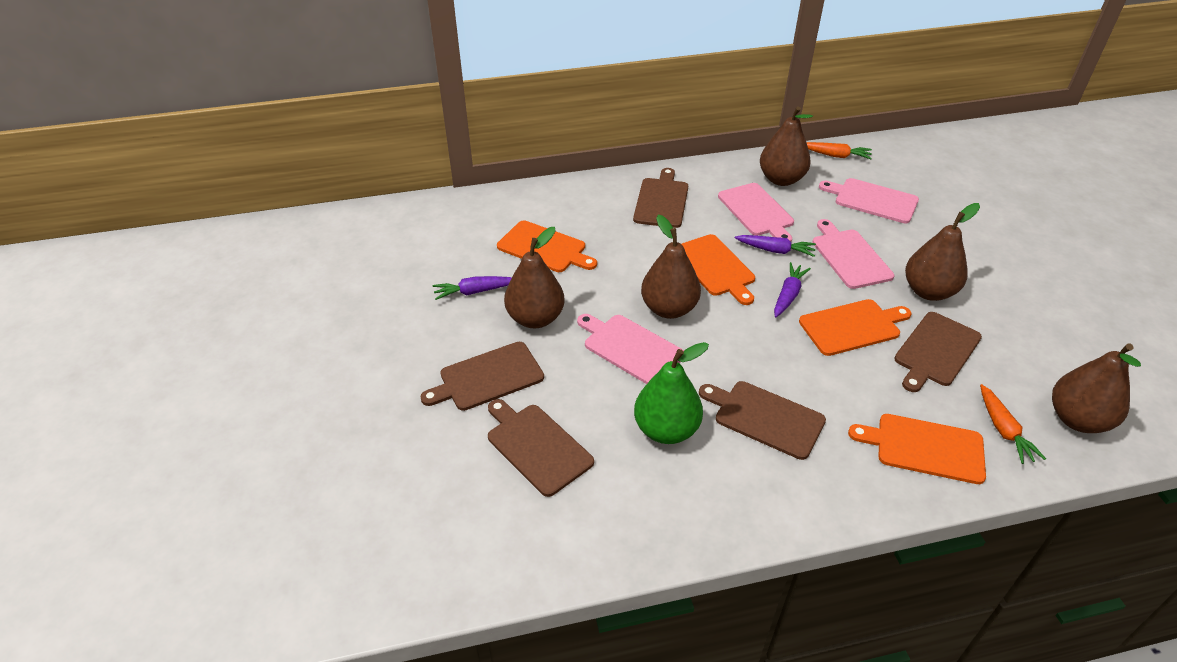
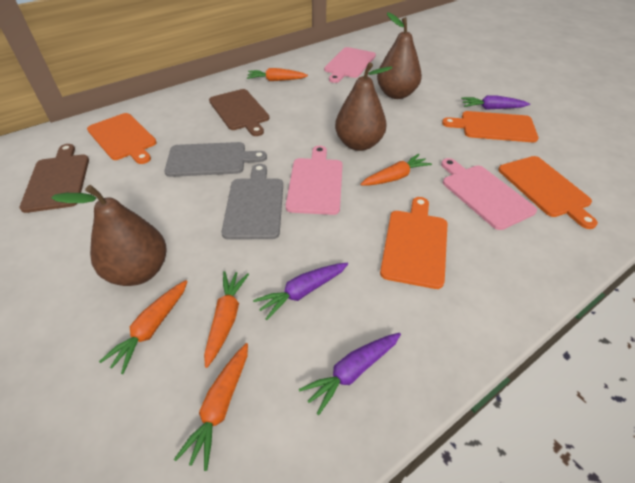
brown cutting board: [420,342,544,411] [488,399,594,497] [633,168,688,228] [699,381,826,460] [894,312,982,392] = 5 -> [19,144,89,213] [209,89,270,136] = 2
brown pear: [504,227,564,328] [641,215,701,319] [760,106,813,186] [905,203,980,301] [1052,343,1141,433] = 5 -> [51,185,166,286] [335,62,392,151] [377,12,422,99] = 3
green pear: [634,342,709,444] = 1 -> none = 0
grey cutting board: none = 0 -> [164,142,267,177] [221,164,283,239] = 2
orange carrot: [807,142,872,159] [980,384,1046,464] = 2 -> [99,280,188,374] [174,343,248,471] [204,271,249,368] [247,68,308,81] [360,154,432,185] = 5
pink cutting board: [577,314,684,384] [718,183,794,242] [812,219,894,289] [819,178,919,223] = 4 -> [286,146,343,215] [324,47,376,83] [441,158,537,230] = 3

